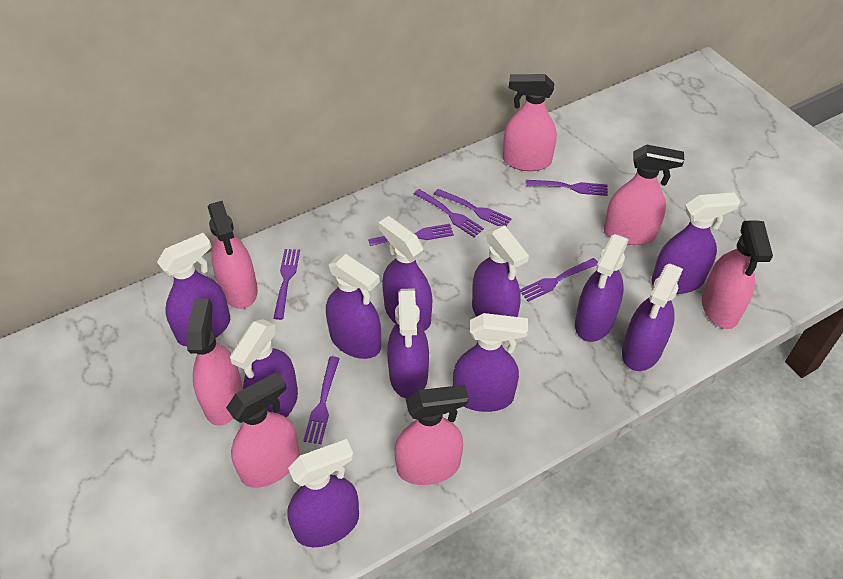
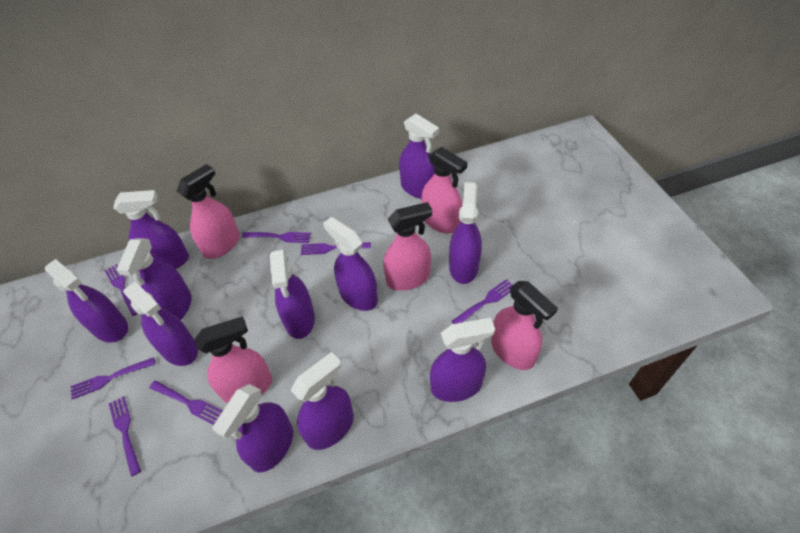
pink spray bottle: [186,299,243,426] [208,201,258,309] [226,372,300,488] [395,385,469,485] [503,74,557,171] [604,144,684,245] [702,221,773,329] = 7 -> [177,164,240,259] [195,316,272,403] [383,202,432,291] [421,147,468,234] [491,281,558,370] = 5

